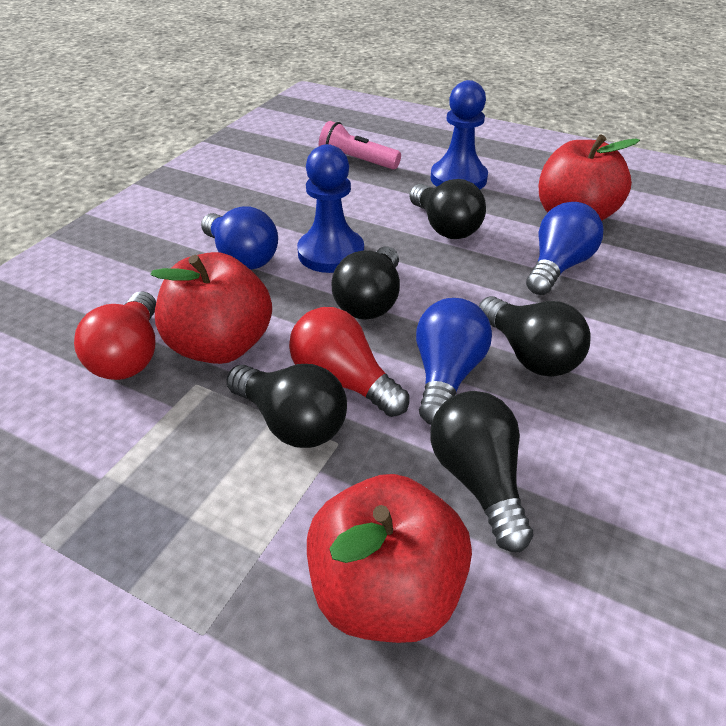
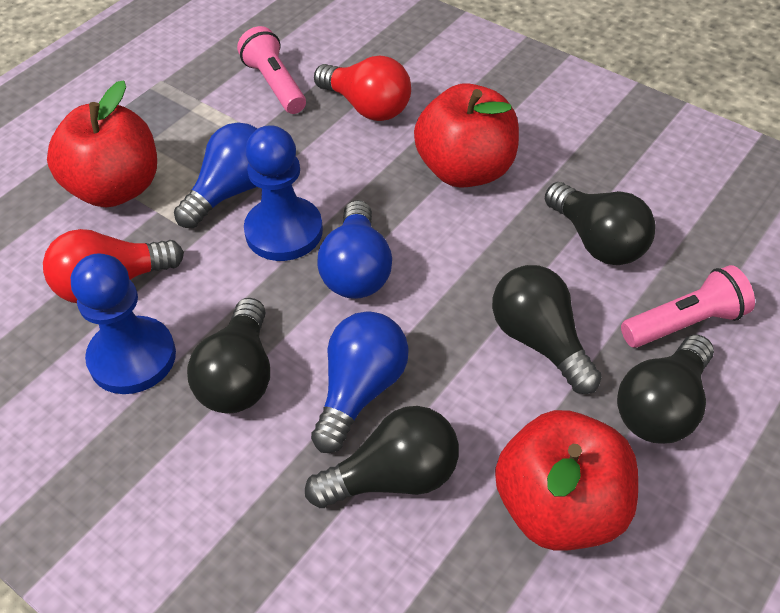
pink flashlight: [319,121,401,169] = 1 -> [237,26,306,114] [621,265,755,348] = 2

